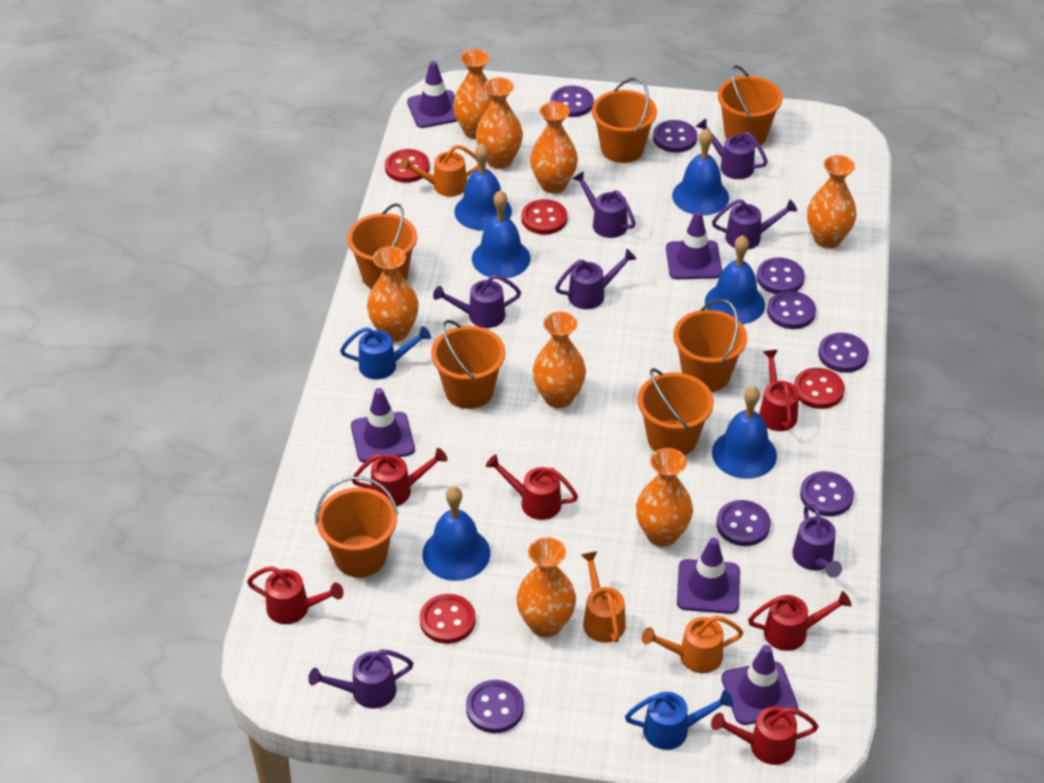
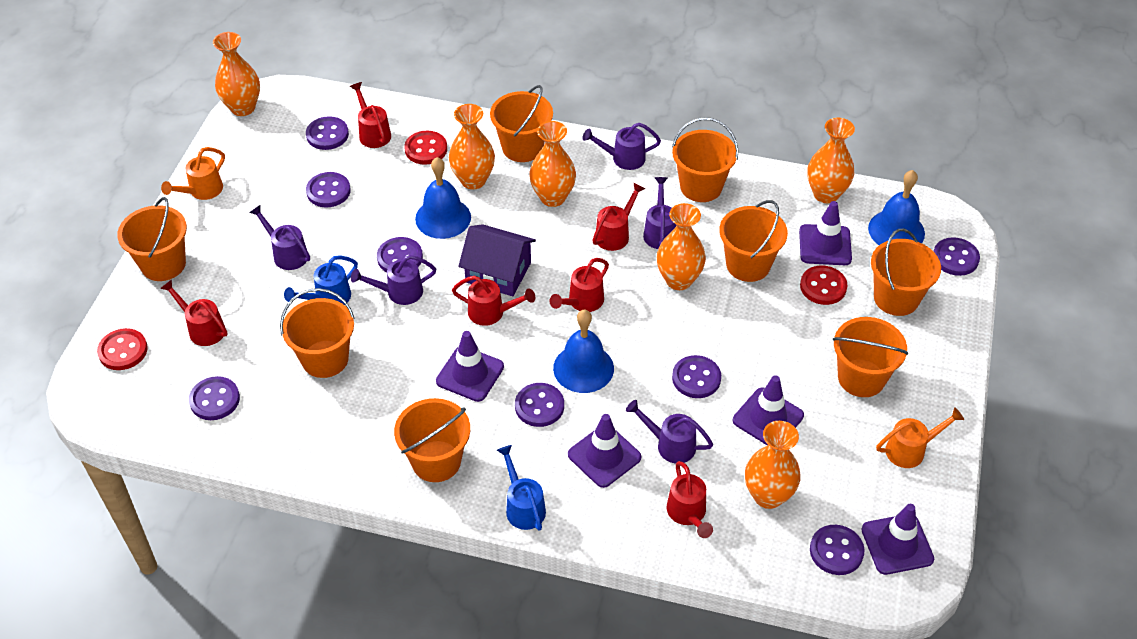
blue bell: [422,486,490,581] [454,143,512,231] [472,190,530,278] [672,128,729,215] [705,235,765,324] [712,386,777,479] = 6 -> [415,157,471,239] [553,309,614,393] [868,170,925,245] = 3
orange bucket: [315,476,398,577] [347,203,417,289] [431,320,505,409] [592,78,657,163] [638,368,714,456] [673,299,747,392] [718,65,783,147] = 7 -> [117,197,187,281] [280,288,354,378] [394,398,470,482] [490,85,553,162] [672,118,738,202] [719,200,788,282] [833,317,908,397] [871,229,941,316] = 8
orange vase: [367,247,419,342] [453,49,492,140] [476,77,523,169] [517,537,576,637] [530,102,578,193] [533,312,586,408] [636,448,693,547] [807,155,857,248] = 8 -> [213,32,260,116] [449,104,495,189] [529,121,576,207] [657,203,706,290] [745,421,801,509] [807,118,855,203] = 6
orange watering can: [400,145,479,197] [581,551,626,643] [642,615,744,673] = 3 -> [161,147,225,200] [876,407,964,468] = 2
purple house: none = 0 -> [458,224,536,296] = 1
purple watering can: [308,649,414,709] [433,274,521,328] [555,249,636,309] [572,171,636,238] [696,119,768,179] [712,199,797,249] [792,504,842,578] = 7 -> [249,205,310,270] [351,255,436,305] [582,123,661,170] [626,400,713,463] [643,177,677,249] = 5
red button: [385,149,430,183] [420,594,476,644] [521,199,567,235] [794,368,845,409] = 4 -> [97,328,148,370] [404,131,447,165] [800,266,848,305] = 3

